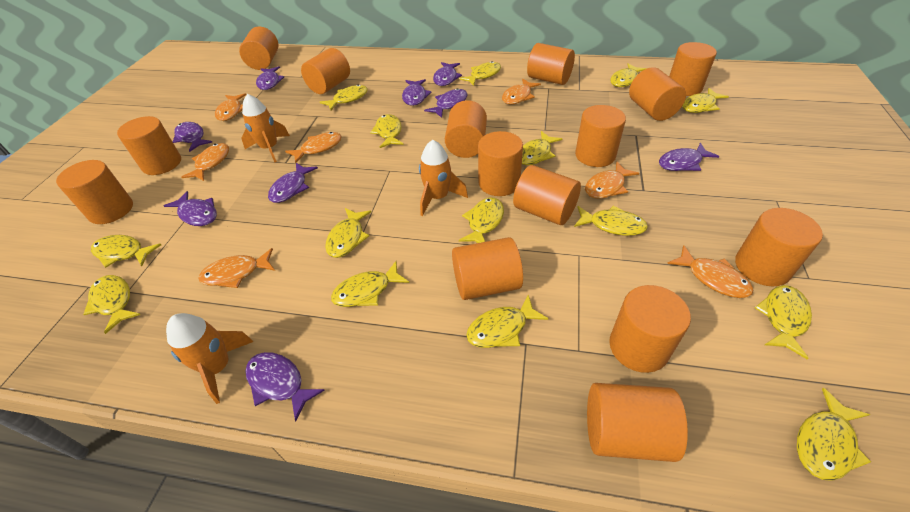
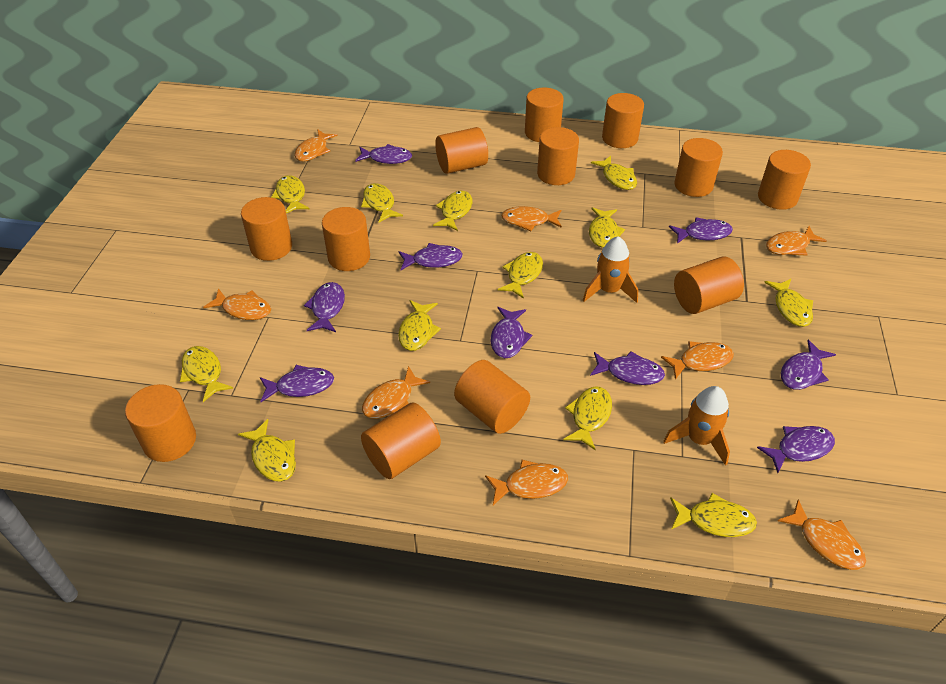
orange cylinder: [56,160,133,224] [117,116,181,175] [239,27,279,70] [301,48,350,94] [445,100,487,158] [452,237,523,300] [478,131,523,196] [513,165,581,225] [527,43,575,85] [575,105,626,167] [587,383,688,462] [609,285,691,373] [629,67,686,121] [669,42,717,96] [735,208,823,286] = 15 -> [125,384,196,462] [241,197,292,261] [322,207,370,271] [361,402,441,479] [435,127,488,174] [454,360,530,434] [525,88,564,142] [537,127,579,185] [602,93,644,148] [674,138,723,197] [674,256,744,314] [758,150,811,210] = 12
orange fish: [181,143,229,181] [198,248,275,288] [215,93,246,121] [285,132,342,163] [502,79,541,105] [585,162,639,199] [667,245,753,298] = 7 -> [203,288,271,320] [295,129,338,162] [362,366,430,419] [485,460,568,505] [501,206,562,231] [661,341,734,379] [766,226,826,256] [777,499,866,570] = 8
orange rocket: [166,313,254,404] [241,94,290,163] [419,140,468,216] = 3 -> [583,236,638,303] [663,386,730,466] = 2
yellow fish: [83,275,141,334] [91,235,161,268] [320,84,368,110] [325,208,371,258] [331,261,409,307] [370,114,404,148] [459,61,501,86] [459,198,504,243] [466,295,548,348] [522,131,562,165] [574,206,648,236] [610,63,647,87] [682,88,729,113] [755,285,812,359] [797,388,871,481] = 15 -> [180,346,233,402] [238,419,296,482] [271,175,309,214] [361,183,403,223] [398,300,441,351] [433,191,473,231] [498,252,543,299] [563,386,612,450] [589,207,625,248] [591,156,637,190] [670,493,757,537] [764,279,813,327] = 12

